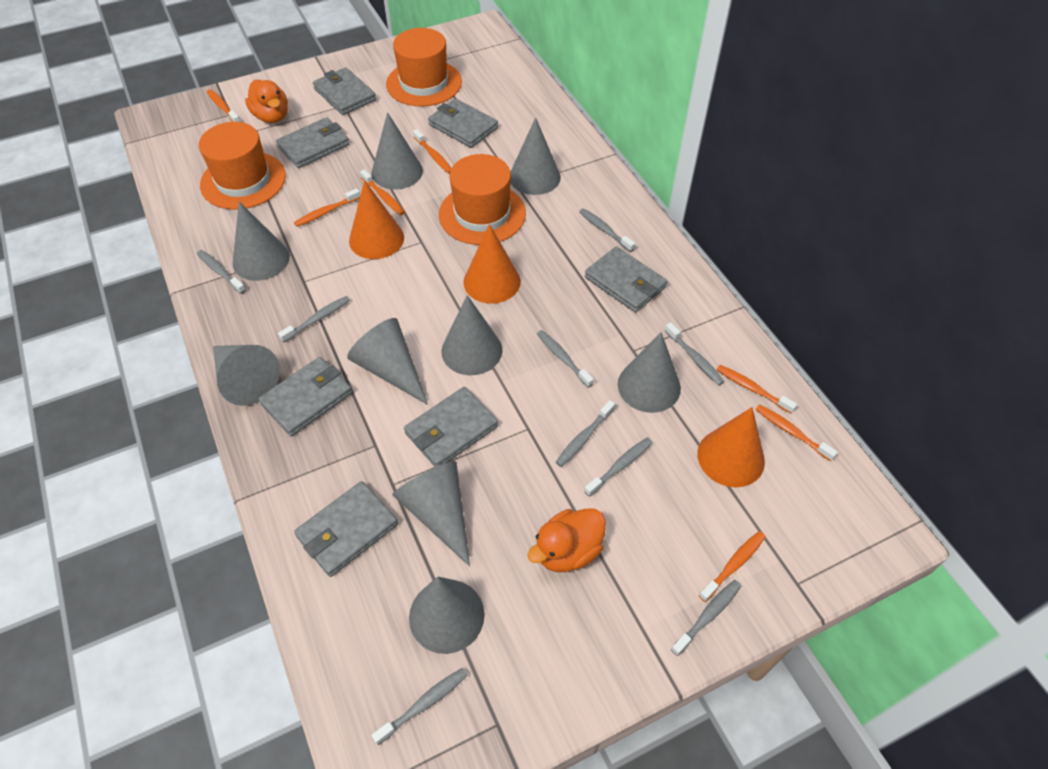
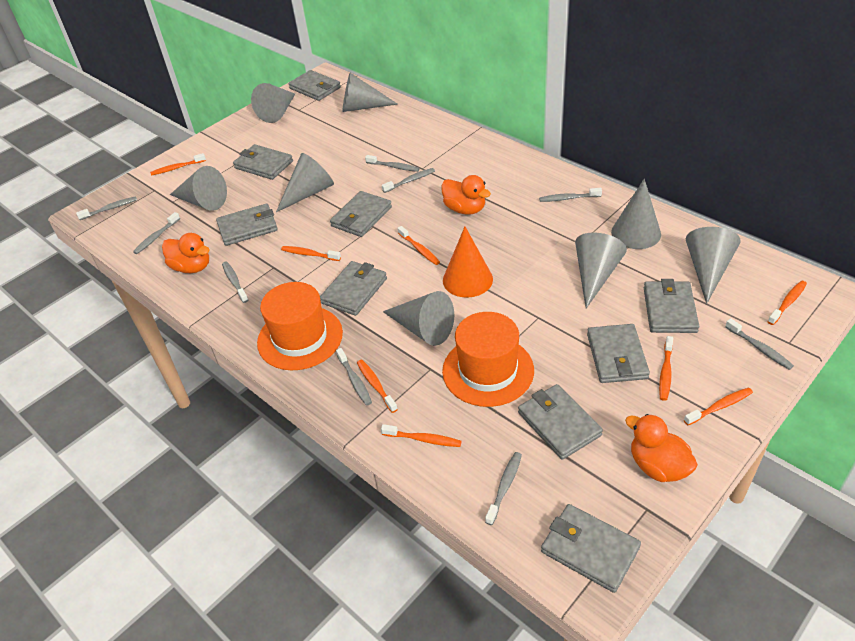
grey cone: [213,345,280,406] [233,202,290,281] [347,318,428,405] [371,112,423,189] [393,461,470,567] [409,576,485,654] [442,295,503,375] [511,117,561,195] [618,332,681,413] = 9 -> [170,166,227,211] [251,83,295,123] [276,153,334,212] [342,73,398,112] [383,291,454,346] [575,232,627,308] [611,179,661,249] [686,227,741,304] = 8
grey wallet: [258,357,352,436] [276,117,349,168] [294,481,398,577] [313,67,376,115] [404,387,498,467] [428,99,498,148] [585,246,667,313] = 7 -> [216,204,278,246] [233,144,293,180] [289,70,341,101] [320,261,387,316] [330,191,392,237] [518,384,603,460] [541,504,641,593] [587,324,650,383] [644,279,699,333] = 9
orange cone: [349,180,404,259] [463,224,521,304] [697,407,765,487] = 3 -> [443,227,493,298] = 1
orange duck: [245,80,288,123] [527,508,606,572] = 2 -> [162,233,209,273] [441,175,491,215] [625,414,698,482] = 3
orange hat: [199,122,286,210] [386,28,462,107] [439,154,526,245] = 3 -> [257,282,343,371] [442,312,534,407] = 2
orange toothbrush: [207,89,240,122] [294,188,360,227] [360,169,405,215] [413,129,451,174] [699,531,766,602] [717,365,797,413] [755,404,838,461] = 7 -> [150,153,206,176] [281,246,341,261] [357,360,398,413] [381,424,462,447] [398,226,440,265] [659,336,673,401] [684,387,753,425] [768,281,807,325] = 8

